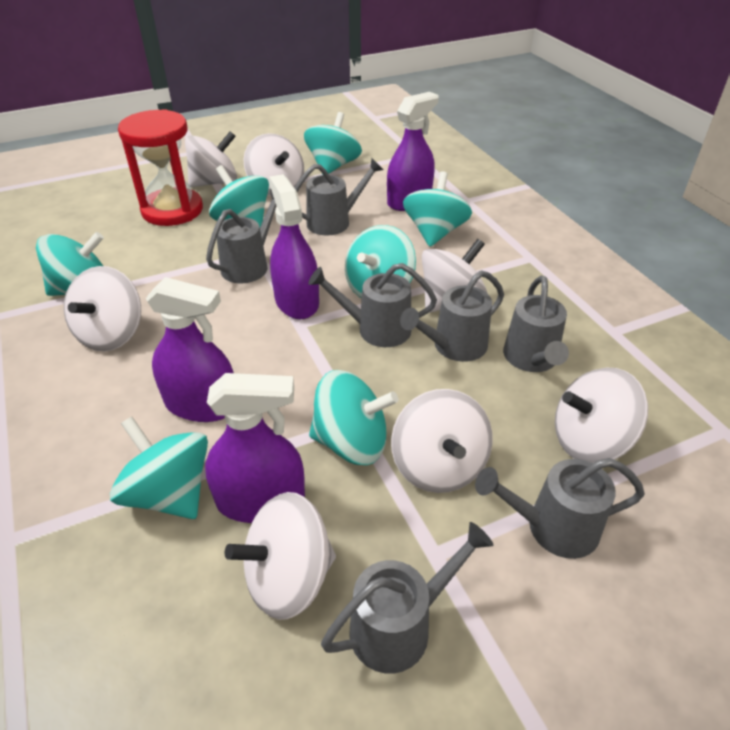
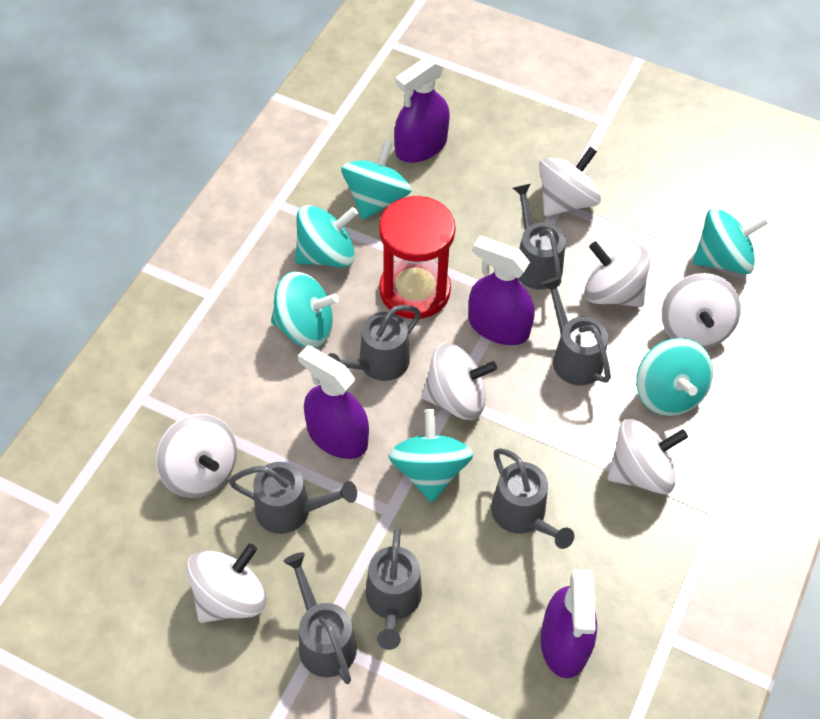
turquoise spinning top: [36,232,104,296] [110,417,208,519] [209,165,269,227] [304,112,362,174] [309,370,398,465] [345,225,416,299] [403,171,472,247] = 7 -> [271,272,339,348] [295,205,358,268] [341,140,411,220] [388,409,473,502] [636,338,713,416] [693,208,769,274] = 6

